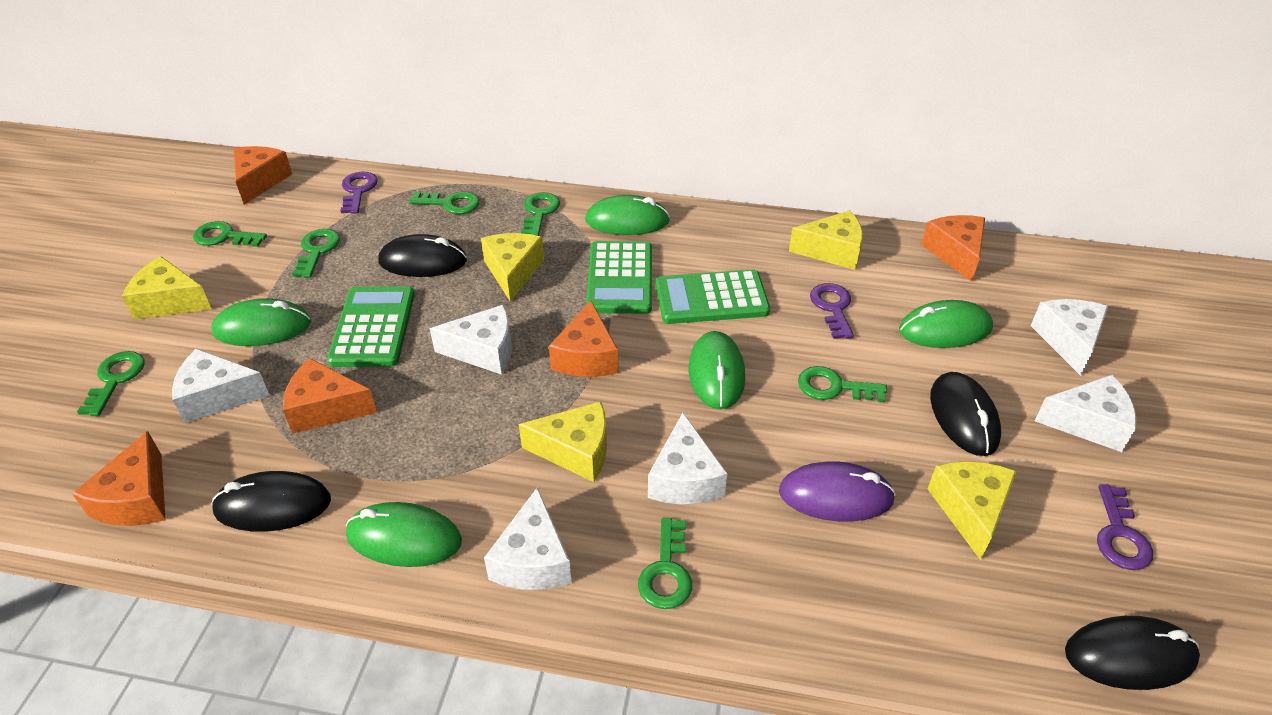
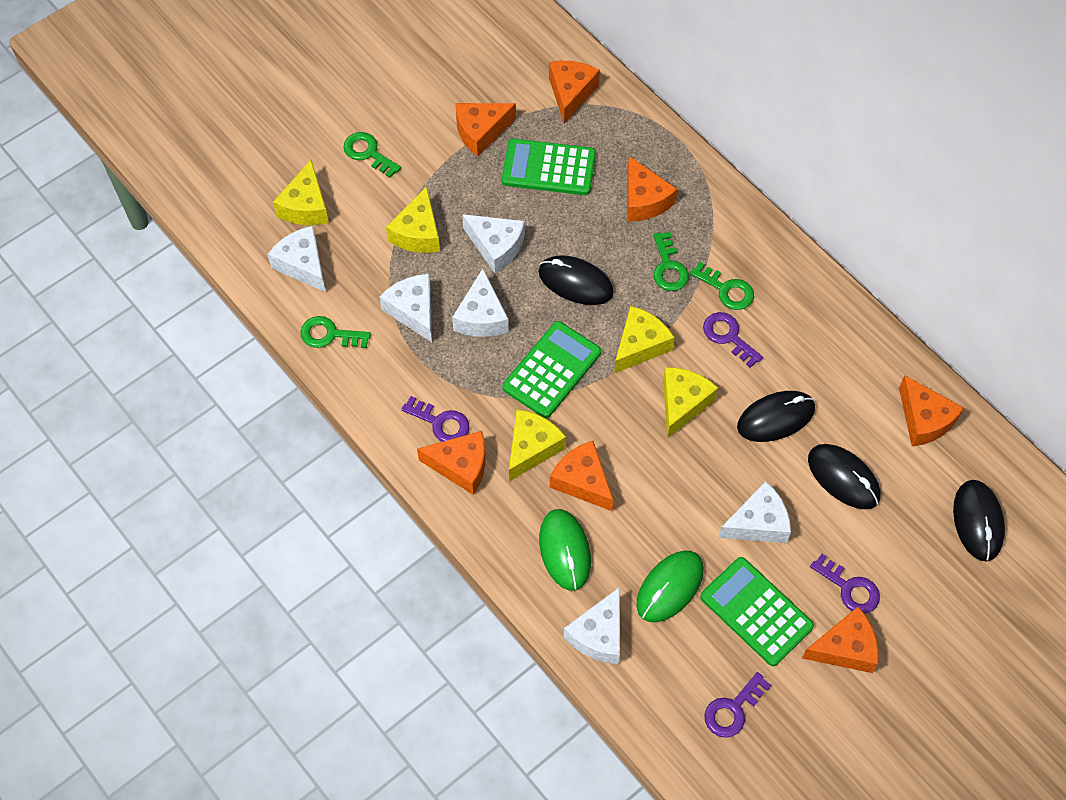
green key: [77,351,145,416] [193,221,267,247] [292,229,340,278] [409,191,480,214] [521,192,560,236] [638,518,692,609] [798,366,887,402] = 7 -> [301,316,371,348] [343,132,401,178] [654,232,689,291] [690,262,754,310] = 4
green mouse: [211,298,311,346] [346,502,462,567] [585,195,670,235] [689,331,745,409] [899,300,993,348] = 5 -> [539,509,591,591] [637,550,704,622] = 2
orange cheese: [72,431,166,526] [233,146,292,205] [283,358,377,434] [549,300,619,377] [921,215,985,282] = 5 -> [417,431,485,495] [455,103,516,157] [549,61,600,124] [550,441,614,511] [627,156,677,222] [802,607,879,673] [899,375,964,447] = 7
purple key: [340,172,378,214] [810,283,854,339] [1097,484,1153,570] = 3 -> [401,396,470,442] [703,312,763,368] [705,672,771,738] [810,554,880,613] = 4
purple mouse: [779,461,896,521] = 1 -> none = 0

